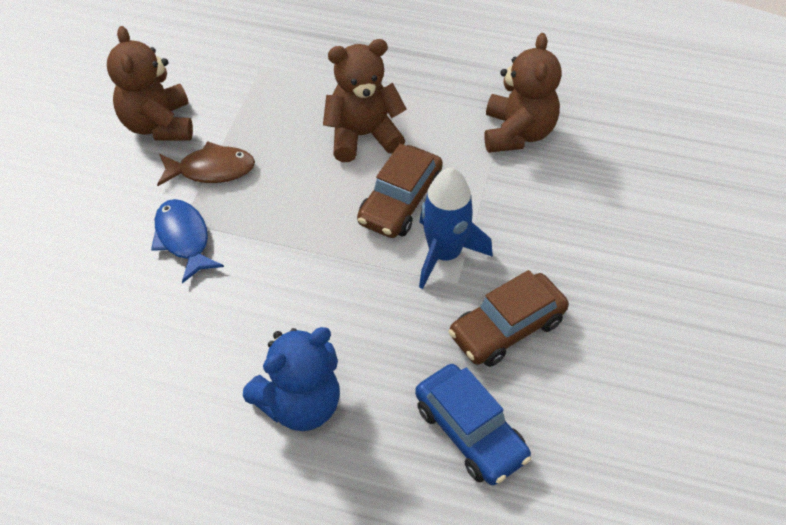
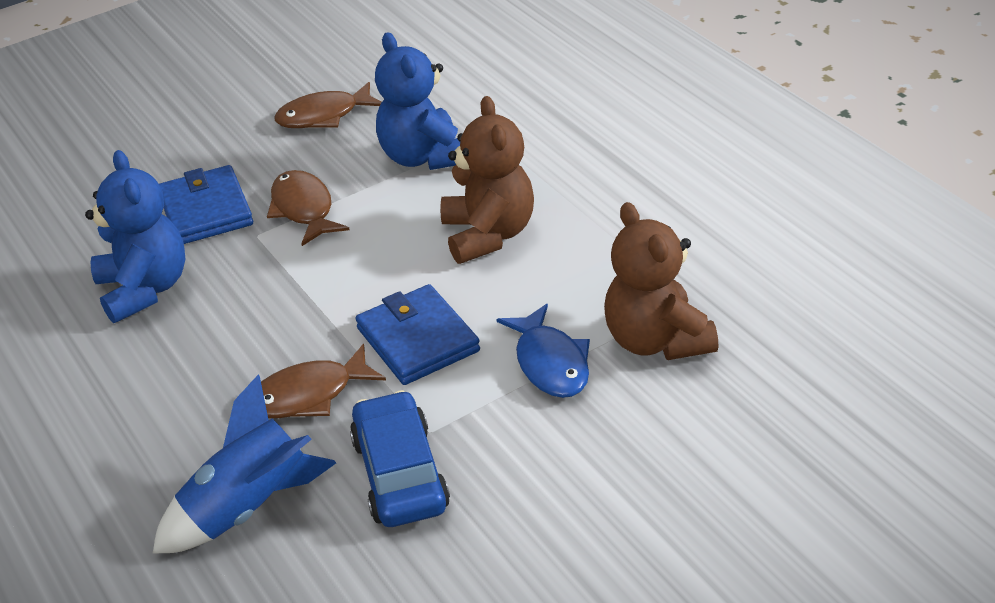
blue teddy bear: [243,327,340,431] = 1 -> [85,150,186,323] [375,32,460,170] = 2
blue wallet: none = 0 -> [159,165,253,244] [355,284,480,385] = 2
brown car: [357,144,443,238] [448,270,569,367] = 2 -> none = 0
brown fish: [157,141,255,186] = 1 -> [261,344,386,418] [267,170,350,246] [275,82,382,128] = 3
brown teddy bear: [107,26,193,140] [323,39,407,162] [484,33,562,153] = 3 -> [440,96,534,264] [604,202,719,360] = 2

